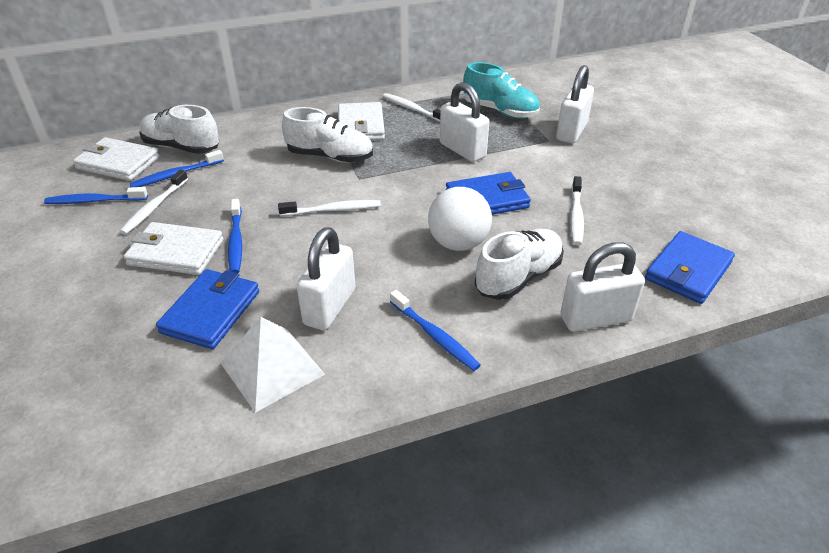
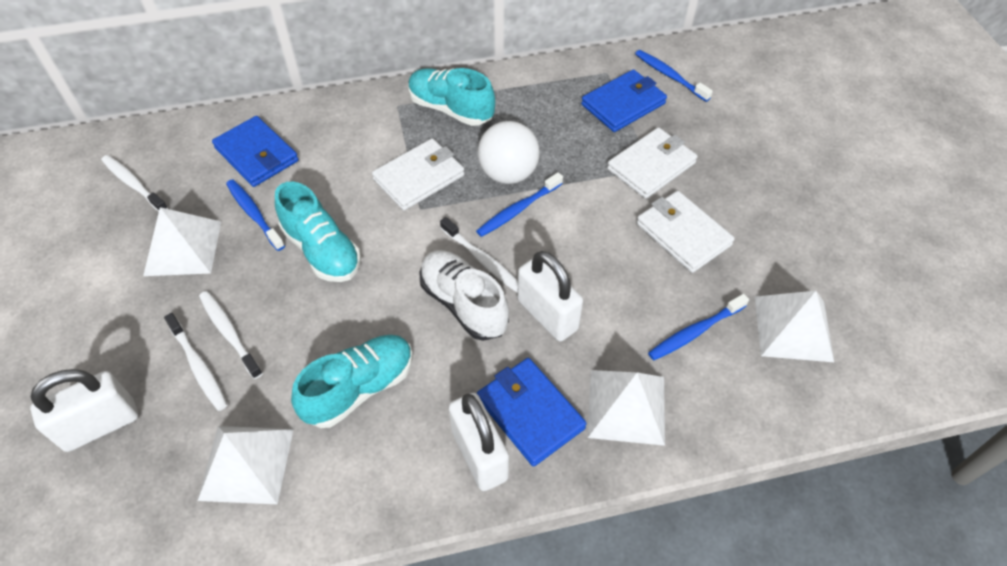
turquoise shoe: [463,62,540,119] = 1 -> [275,182,361,282] [291,335,413,428] [408,68,495,126] = 3
white padlock: [296,227,355,330] [440,82,489,162] [556,65,594,143] [561,242,645,332] = 4 -> [30,369,138,452] [448,393,509,491] [517,251,583,341] = 3
white pyramid: [221,317,325,413] = 1 -> [143,207,221,276] [198,426,294,504] [588,370,665,446] [755,291,834,362] = 4
white shoe: [140,105,219,154] [282,107,373,163] [475,229,564,300] = 3 -> [419,250,509,341] = 1

